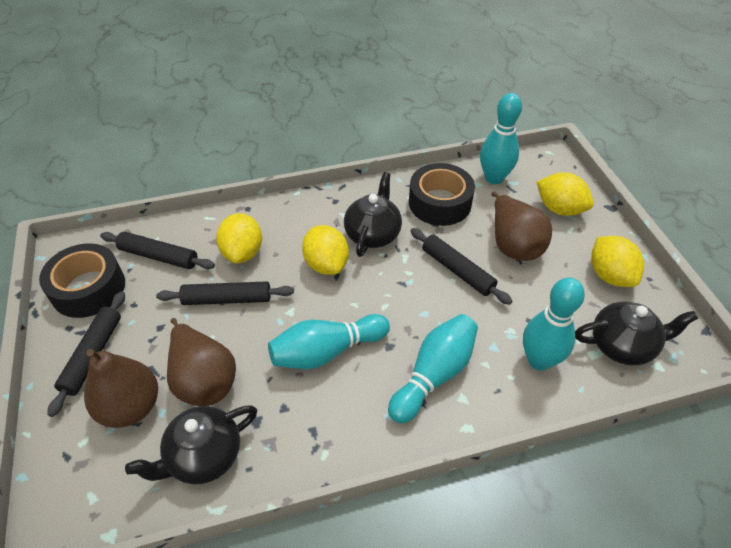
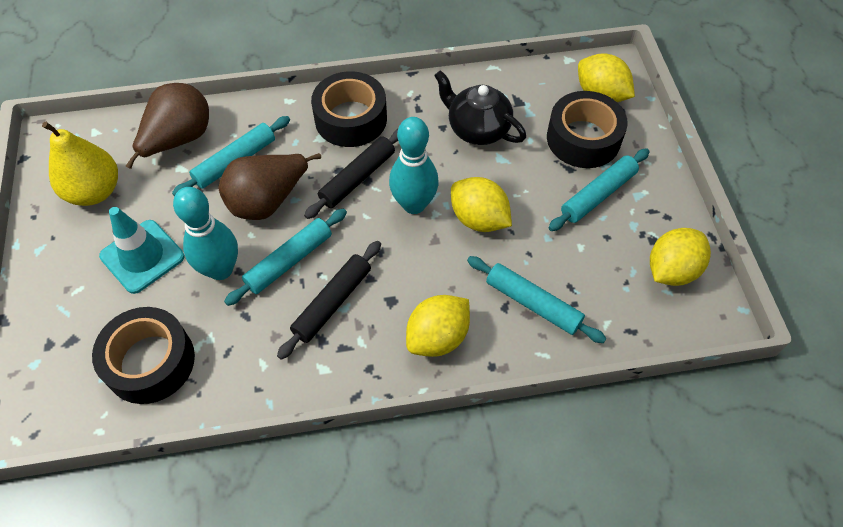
black rolling pin: [47,291,125,417] [100,232,215,269] [156,281,294,305] [410,228,512,305] = 4 -> [277,241,381,360] [304,129,398,219] = 2
black tape: [39,243,125,318] [409,163,475,226] = 2 -> [92,307,195,404] [311,71,387,147] [547,91,628,168] = 3
black teapot: [125,405,257,484] [344,172,402,257] [575,301,698,365] = 3 -> [434,70,526,145] = 1
brown pear: [84,349,158,428] [167,318,236,406] [491,192,552,261] = 3 -> [126,83,209,169] [218,153,321,220] = 2
turquoise bowling pin: [268,314,390,369] [388,314,478,423] [480,93,522,184] [523,278,585,370] = 4 -> [173,187,238,280] [389,117,439,214] = 2
turquoise rolling pin: none = 0 -> [172,116,290,197] [224,208,347,306] [467,256,607,343] [548,148,650,231] = 4
turquoise traffic cone: none = 0 -> [99,207,184,294] = 1
yellow pear: none = 0 -> [42,122,118,206] = 1

